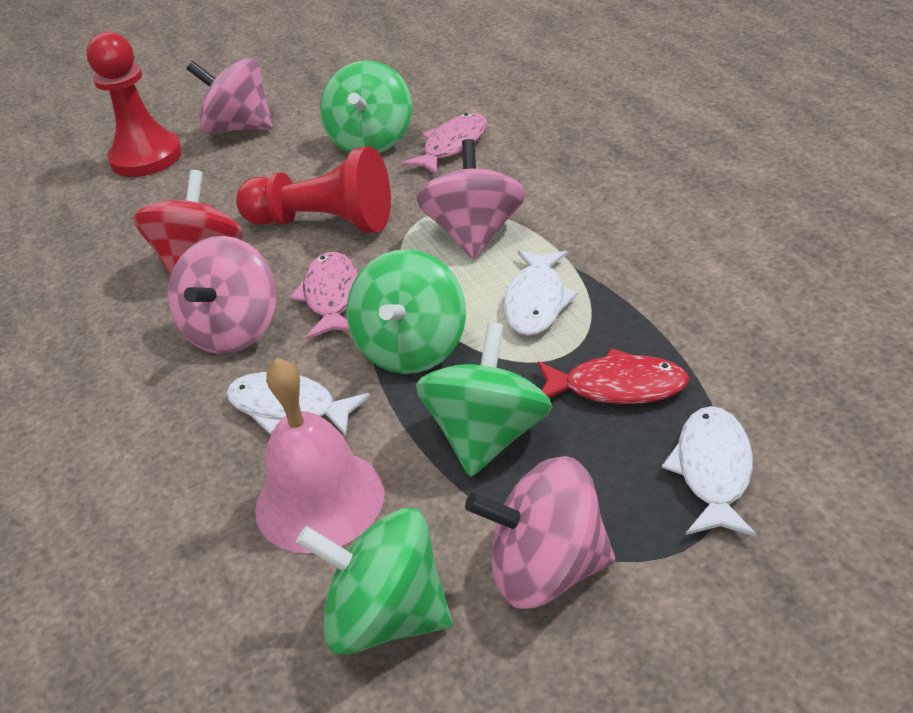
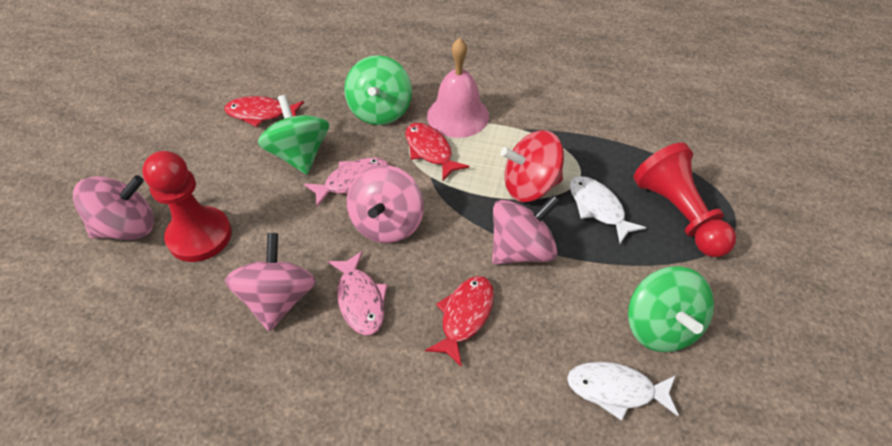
green spinning top: [296,508,452,655] [320,60,412,153] [346,249,466,374] [416,322,552,477] = 4 -> [258,95,329,174] [344,55,412,125] [628,266,714,352] = 3
red fish: [537,348,689,404] = 1 -> [224,96,304,127] [405,123,469,180] [425,276,494,367] = 3
white fish: [226,372,370,436] [503,250,579,336] [662,406,757,537] = 3 -> [567,362,679,421] [569,176,646,244] = 2

